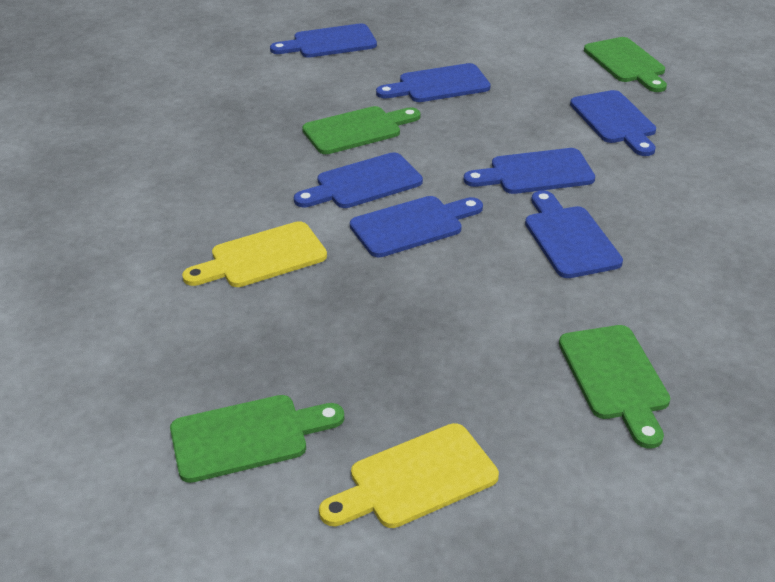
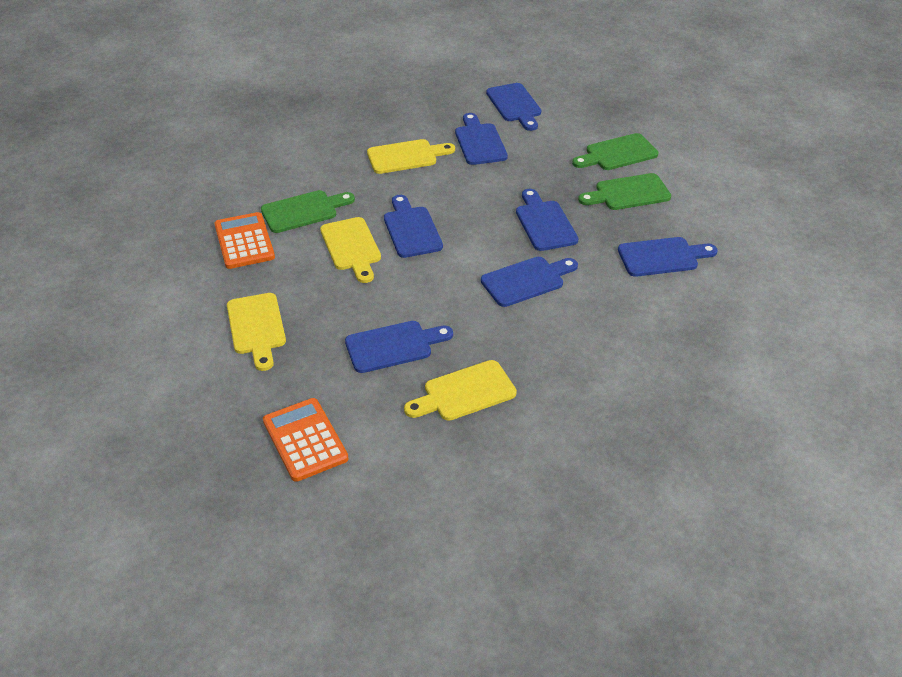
green cutting board: [170,395,345,483] [302,106,421,154] [559,325,670,448] [584,37,667,92] = 4 -> [261,190,355,233] [572,133,658,170] [578,173,671,210] = 3
orange calculator: none = 0 -> [214,212,275,269] [263,398,349,482] = 2
yellow cutting board: [182,221,327,287] [319,423,499,528] = 2 -> [227,293,286,371] [320,217,381,283] [367,139,455,174] [404,360,517,421] = 4

